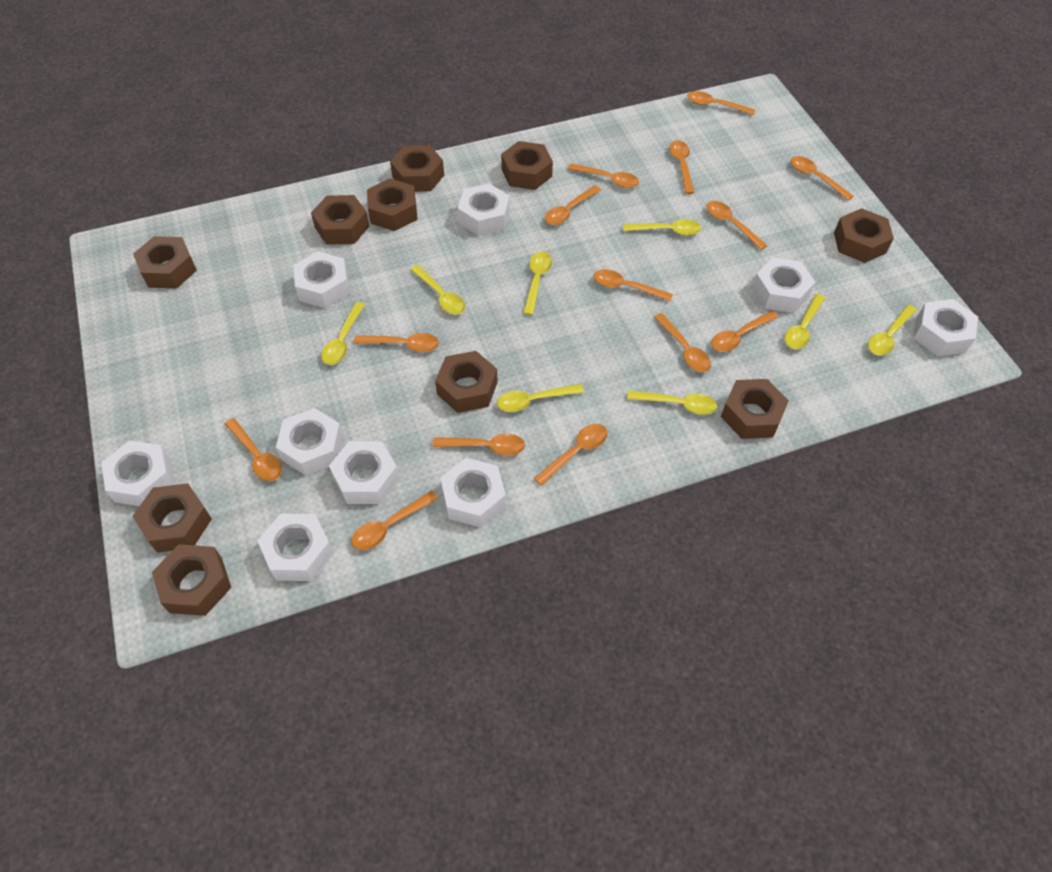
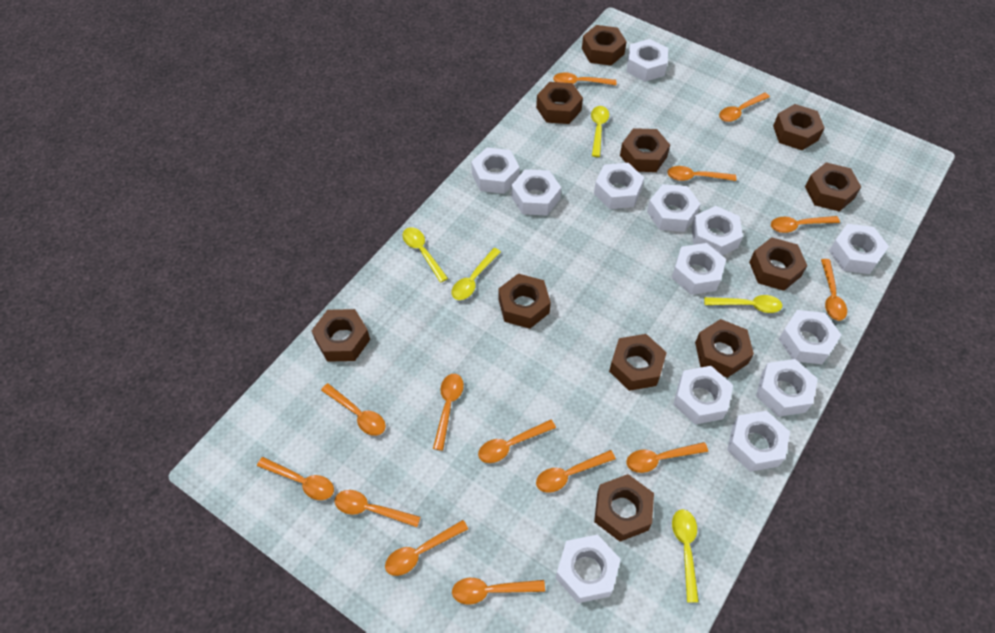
brown nut: [133,236,197,288] [133,483,212,553] [152,544,231,616] [311,195,369,245] [367,178,418,231] [390,145,444,192] [435,351,498,413] [501,141,553,190] [721,379,789,439] [834,208,894,263] = 10 -> [311,309,370,362] [498,274,551,329] [536,82,583,124] [582,25,627,66] [594,474,654,542] [609,334,667,391] [620,128,670,172] [695,319,754,378] [749,237,807,291] [773,104,824,150] [805,162,861,212] = 11
white nut: [101,441,175,506] [258,514,333,581] [276,408,343,476] [293,251,350,308] [329,441,400,504] [440,458,506,527] [458,184,510,236] [752,257,815,313] [913,299,978,356] = 9 -> [471,147,520,194] [511,169,561,215] [556,535,621,603] [594,163,644,209] [627,39,668,82] [647,184,701,232] [672,243,726,295] [673,366,733,425] [691,206,743,256] [727,411,790,472] [756,359,818,417] [779,310,841,364] [829,224,889,274] = 13
yellow spoon: [321,302,365,365] [410,265,465,314] [497,384,584,412] [523,252,552,315] [623,219,701,235] [627,390,717,415] [785,294,825,349] [868,305,917,356] = 8 -> [402,227,448,283] [452,248,501,300] [591,106,609,157] [672,509,699,602] [704,295,782,313] = 5

